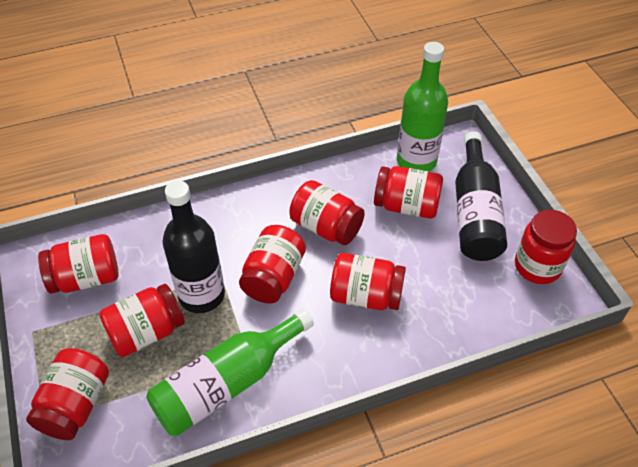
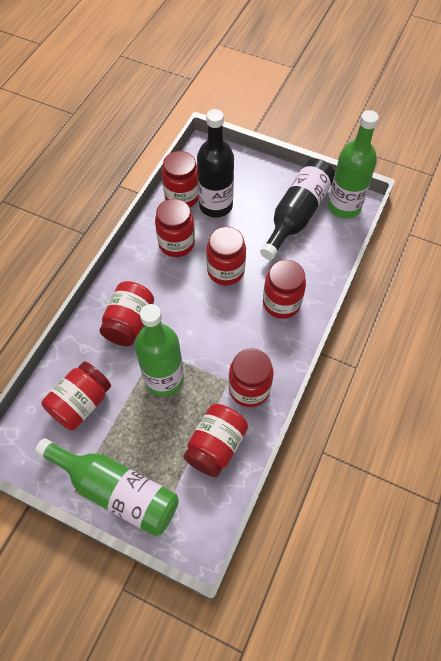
green bottle: [146,308,314,436] [397,42,448,172] = 2 -> [35,438,179,536] [135,304,184,396] [328,110,379,219] = 3

